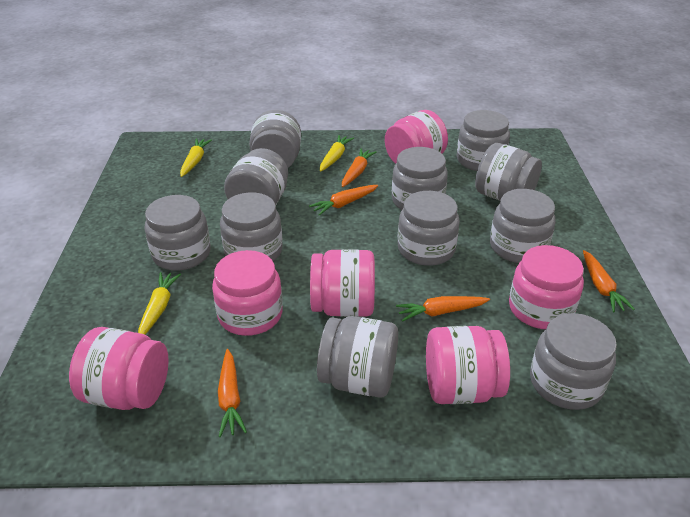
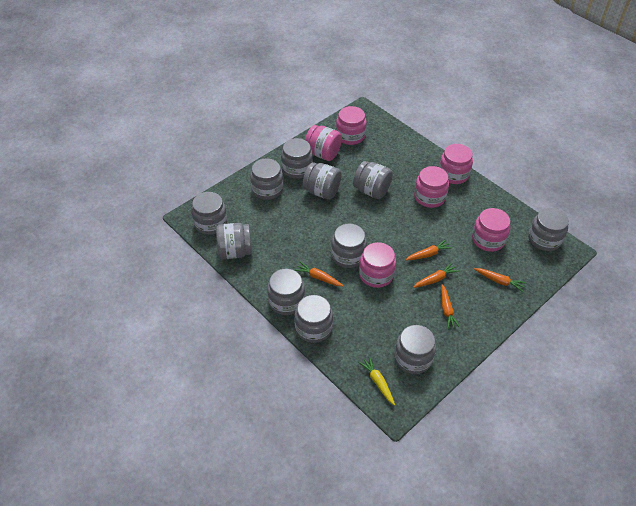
yellow carrot: [138,272,181,335] [180,139,212,177] [320,135,354,172] = 3 -> [358,356,395,405] = 1

